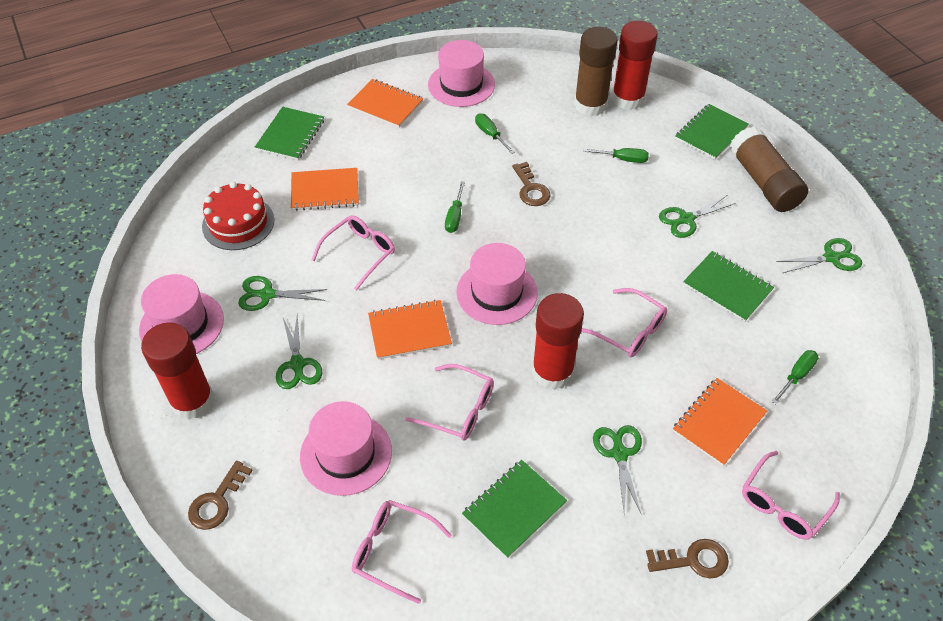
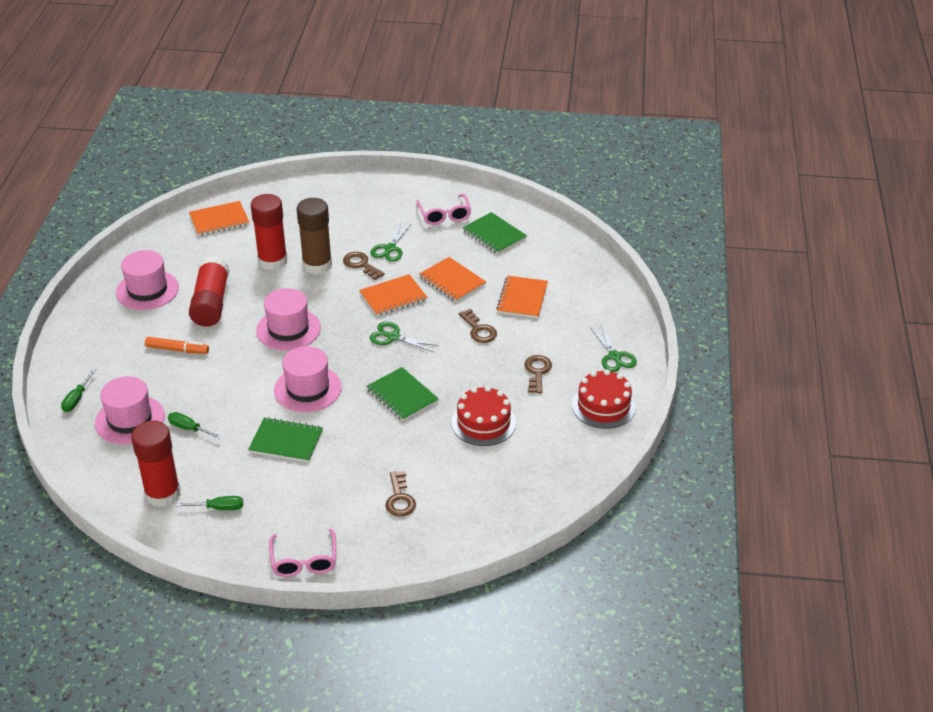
brown glue stick: [574,27,618,117] [730,126,808,212] = 2 -> [297,198,332,275] = 1
brown key: [188,461,253,530] [512,162,551,206] [646,539,729,579] = 3 -> [343,252,385,280] [385,471,416,517] [459,309,497,343] [524,355,552,394] = 4
green notebook: [255,107,324,160] [462,460,567,558] [675,104,749,160] [683,251,774,322] = 4 -> [248,417,323,462] [367,367,439,421] [462,212,527,254] = 3
green scissors: [238,276,327,311] [276,313,323,389] [593,425,642,515] [659,195,736,238] [776,238,862,273] = 5 -> [370,322,439,352] [371,224,411,262] [591,324,637,372] = 3
green screwdriver: [445,181,465,233] [475,113,515,154] [583,148,649,163] [771,350,819,404] = 4 -> [61,369,96,412] [168,412,222,439] [176,496,243,510] = 3
orange marker: none = 0 -> [145,337,209,354] = 1
pink glasses: [312,215,395,291] [352,500,452,604] [405,364,494,440] [581,288,667,357] [742,451,840,540] = 5 -> [269,528,336,577] [416,194,471,225] = 2
red cake: [202,182,274,250] = 1 -> [451,386,516,446] [572,369,636,429] = 2

